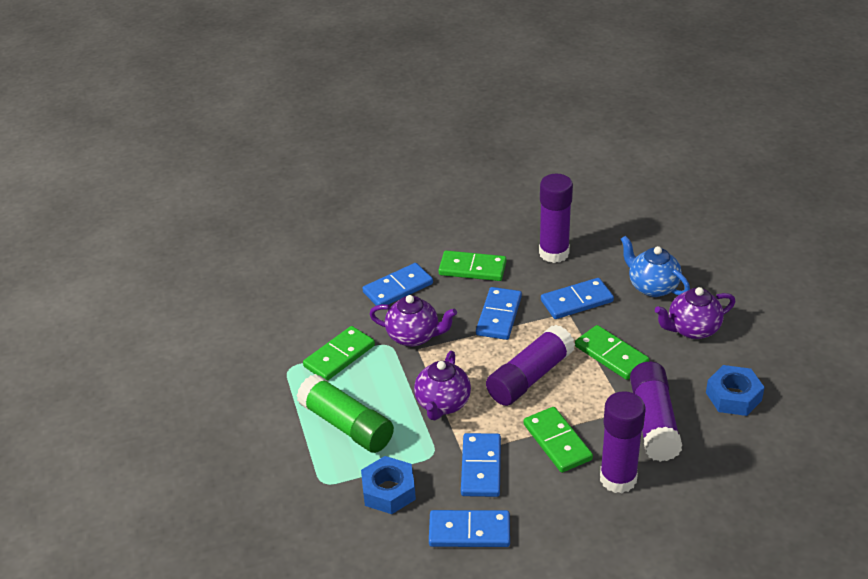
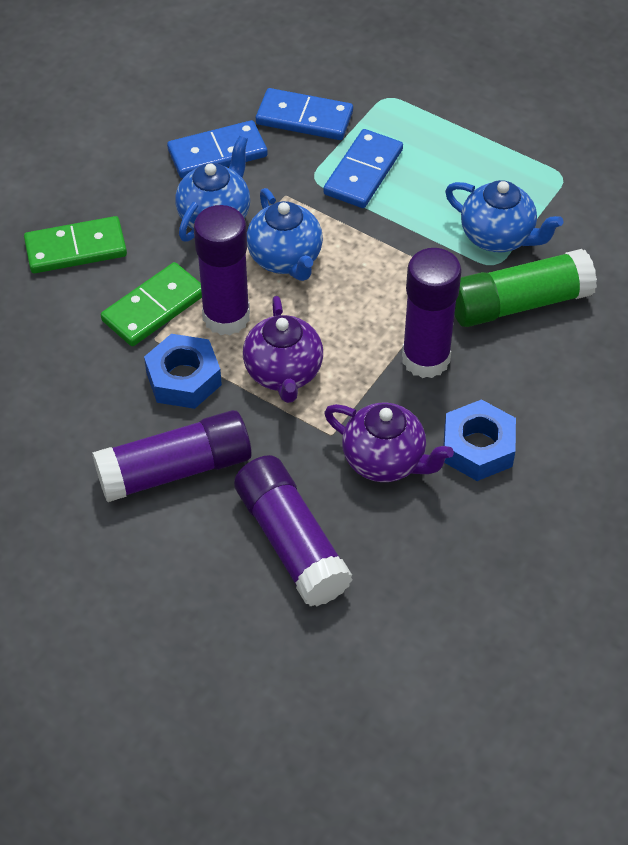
blue domino: [363,263,433,306] [429,510,510,547] [461,433,501,497] [476,287,522,340] [541,278,614,319] = 5 -> [167,120,268,178] [256,88,353,140] [323,129,403,208] = 3
blue teapot: [621,236,690,297] = 1 -> [175,136,250,242] [247,188,323,281] [445,180,563,252] = 3
green domino: [303,326,375,381] [439,250,506,281] [524,407,593,473] [575,325,649,380] = 4 -> [24,216,127,273] [101,262,202,346] = 2
purple teapot: [369,295,457,347] [414,351,471,420] [655,287,735,339] = 3 -> [243,296,323,403] [324,402,454,482] = 2

